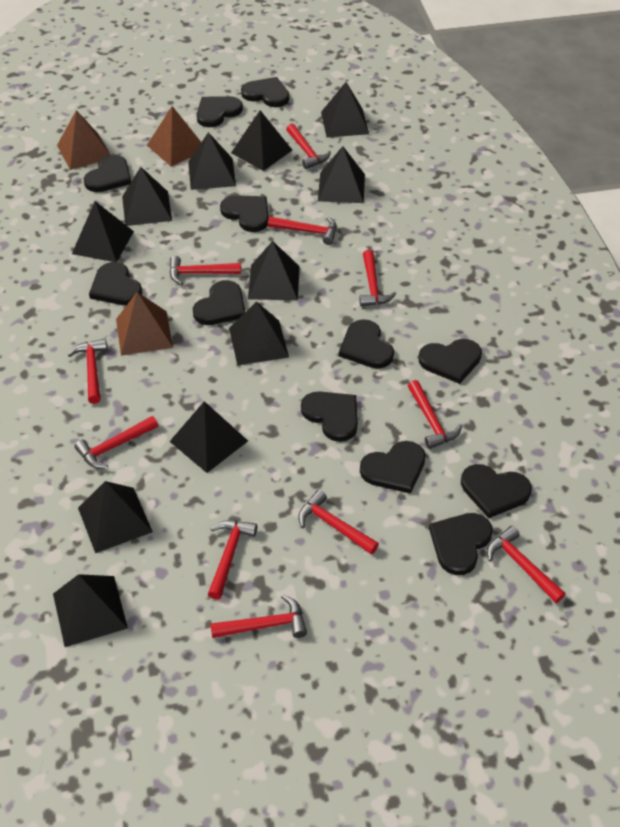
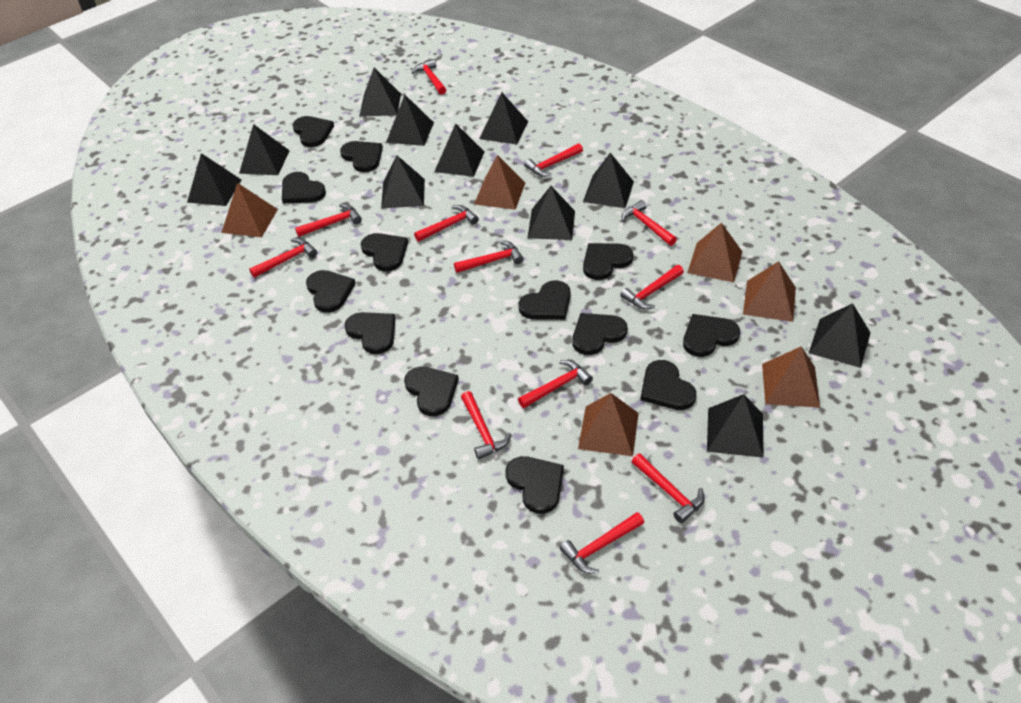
black heart: [84,154,131,192] [89,262,143,305] [193,280,245,325] [197,96,243,127] [220,195,269,232] [241,77,289,107] [301,391,358,442] [339,319,394,368] [360,441,426,494] [418,339,482,384] [429,513,493,575] [461,464,532,518] = 12 -> [282,172,326,203] [292,116,334,147] [306,270,356,313] [340,141,383,172] [345,312,395,354] [361,233,408,271] [404,367,459,416] [505,456,564,514] [518,280,571,320] [572,313,628,355] [583,243,633,280] [641,360,696,410] [683,314,740,357] = 13
brown pyramid: [57,110,111,170] [116,292,173,356] [147,106,201,166] = 3 -> [221,183,278,237] [474,155,525,210] [578,393,639,456] [687,223,743,282] [743,261,796,322] [762,346,820,408] = 6
red hammer: [68,339,107,404] [74,416,158,468] [169,256,241,285] [208,520,257,600] [210,595,307,638] [268,217,337,245] [286,124,331,169] [298,490,379,554] [359,250,396,306] [408,380,462,449] [487,526,566,603] = 11 -> [249,238,317,278] [295,204,362,237] [412,59,446,95] [414,205,479,242] [454,240,524,273] [461,391,511,459] [518,360,593,408] [524,143,583,177] [560,512,644,574] [620,265,684,309] [622,200,677,246] [632,453,704,523] = 12

